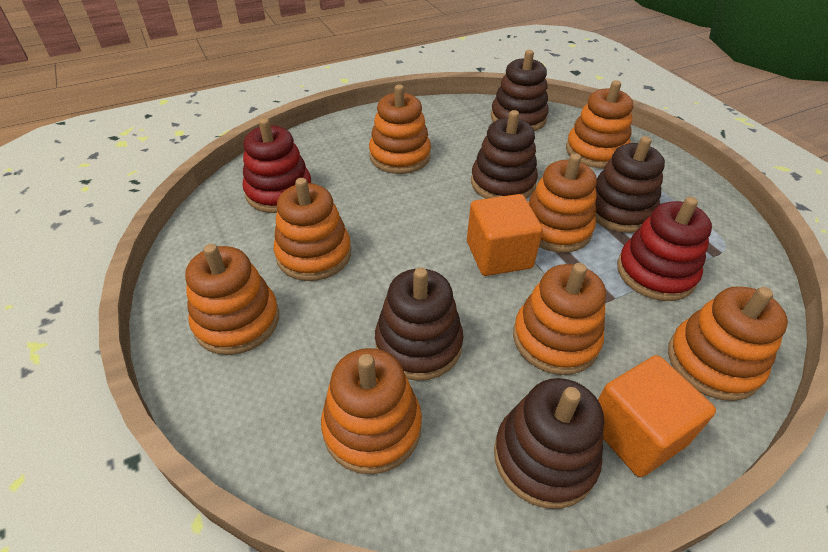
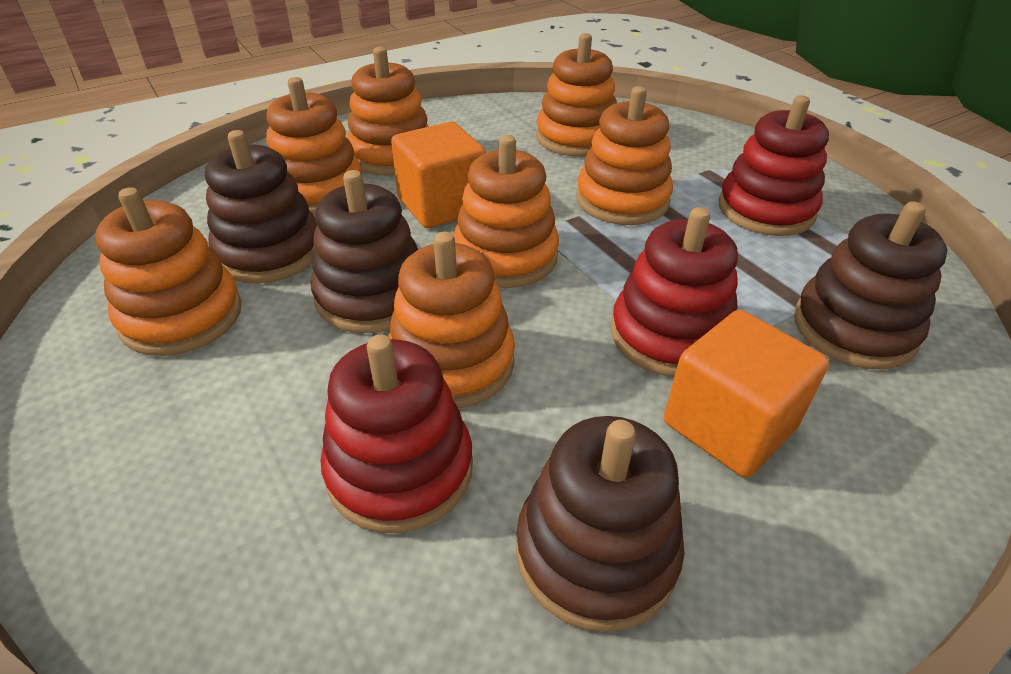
brown stacking toy: [375,268,463,381] [471,110,538,199] [491,50,549,131] [494,378,604,509] [595,136,665,233] = 5 -> [205,130,317,283] [311,170,418,333] [516,416,685,632] [794,201,947,369] = 4
orange stacking toy: [185,244,279,355] [274,178,351,281] [321,348,422,474] [369,85,431,174] [513,263,606,375] [528,153,597,253] [566,80,633,168] [668,286,788,401] = 8 -> [95,187,242,356] [266,77,364,215] [346,47,429,176] [388,232,515,408] [454,135,559,288] [536,33,617,157] [576,86,673,225] = 7
red stacking toy: [243,118,311,213] [617,197,712,301] = 2 -> [320,335,473,533] [611,207,738,377] [718,95,829,236] = 3

